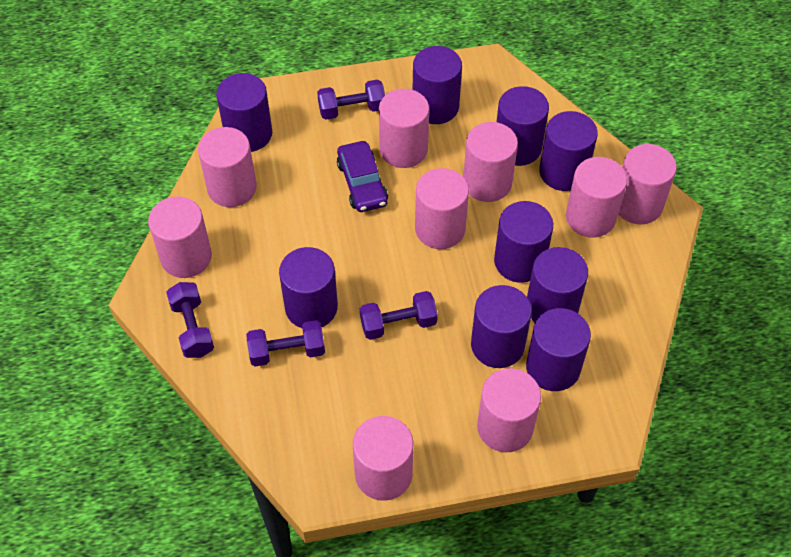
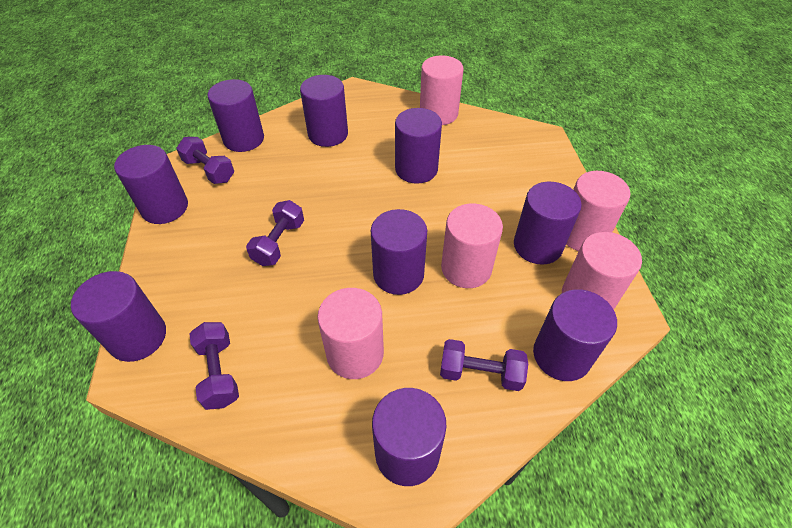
pink cylinder: [148,197,212,278] [198,127,257,207] [353,416,413,501] [379,89,429,168] [415,168,469,249] [463,122,518,202] [477,368,541,452] [566,157,627,238] [618,144,677,224] = 9 -> [317,288,384,379] [420,55,464,125] [441,204,503,288] [562,232,642,310] [566,171,630,251] = 5
purple car: [337,141,388,212] = 1 -> none = 0

